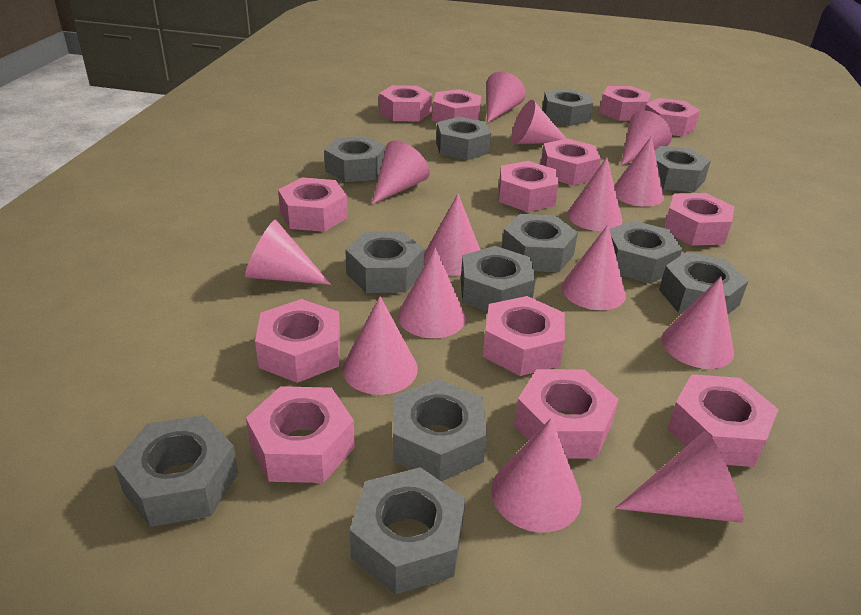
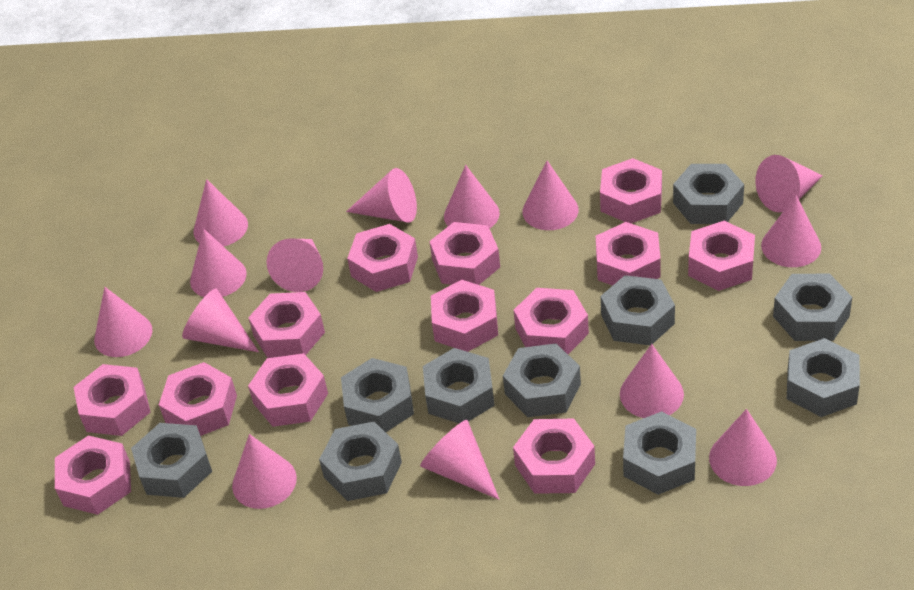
grey nut: [114,415,238,527] [324,136,386,182] [345,231,424,293] [350,467,466,595] [393,379,487,481] [436,117,491,160] [461,246,536,311] [502,214,578,272] [542,88,593,126] [609,220,682,283] [655,146,711,192] [659,252,748,314] = 12 -> [131,423,212,498] [319,422,402,501] [341,358,414,432] [423,348,495,423] [503,343,581,417] [601,275,675,345] [623,411,696,495] [673,164,744,224] [773,274,852,341] [787,338,860,417] = 10

